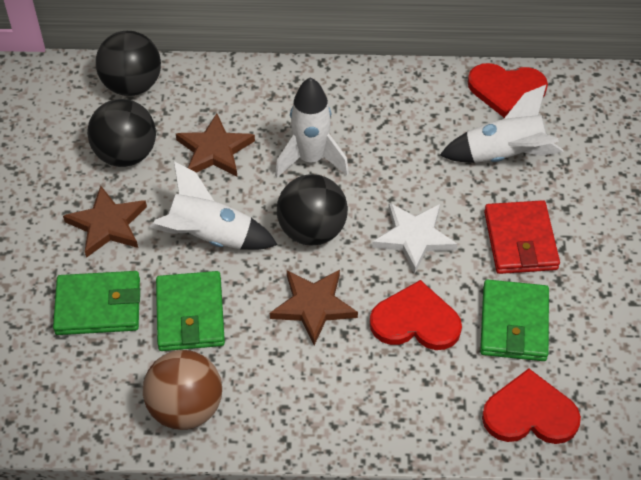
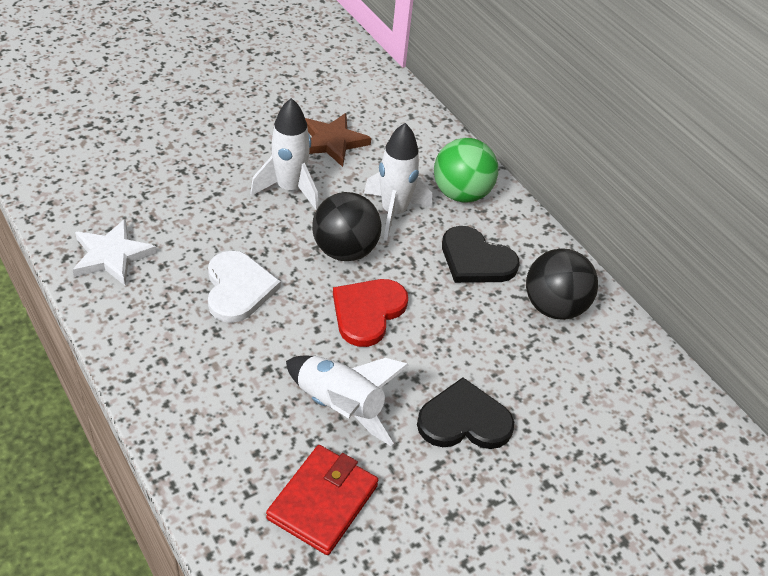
black ball: [87,99,156,167] [96,31,161,96] [277,174,348,246] = 3 -> [312,192,381,261] [526,248,598,320] = 2
black heart: none = 0 -> [417,377,514,449] [442,226,520,283] = 2
brown ball: [143,350,222,430] = 1 -> none = 0
brown star: [63,186,147,258] [176,113,255,176] [270,270,358,345] = 3 -> [305,113,371,167] = 1
green ball: none = 0 -> [434,138,498,203] = 1
green wallet: [53,271,140,335] [156,271,225,351] [480,280,549,361] = 3 -> none = 0
red heart: [370,280,462,350] [468,63,548,118] [482,369,581,444] = 3 -> [333,279,408,347] = 1
white heart: none = 0 -> [208,250,281,323] = 1

